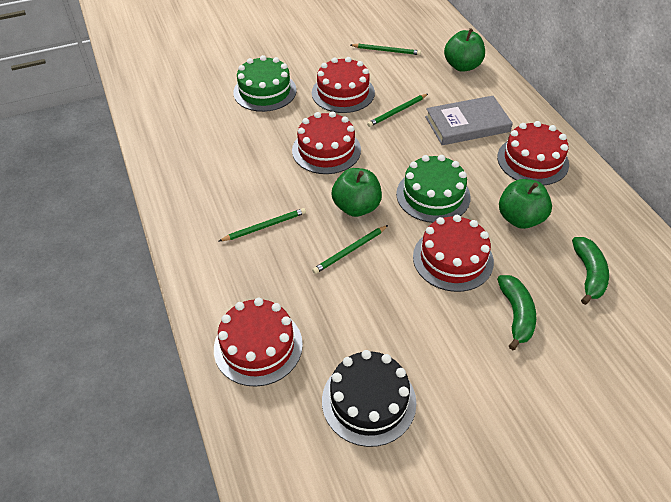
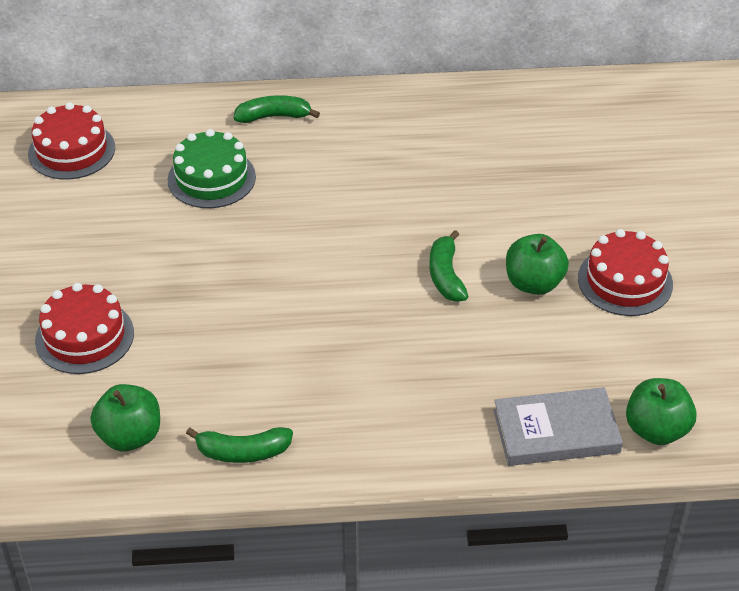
black cake: [322,350,416,447] = 1 -> none = 0
green banana: [497,275,536,350] [572,237,609,305] = 2 -> [186,427,293,463] [234,95,320,123] [429,230,468,302] = 3
green cake: [233,55,297,112] [396,155,471,223] = 2 -> [168,129,256,208] = 1
green pencil: [219,208,306,241] [312,225,388,274] [351,43,421,55] [367,94,428,127] = 4 -> none = 0
red cake: [214,298,303,387] [292,111,361,174] [312,57,375,113] [413,215,494,292] [497,121,569,185] = 5 -> [28,102,115,180] [35,283,134,374] [578,229,673,316] = 3

